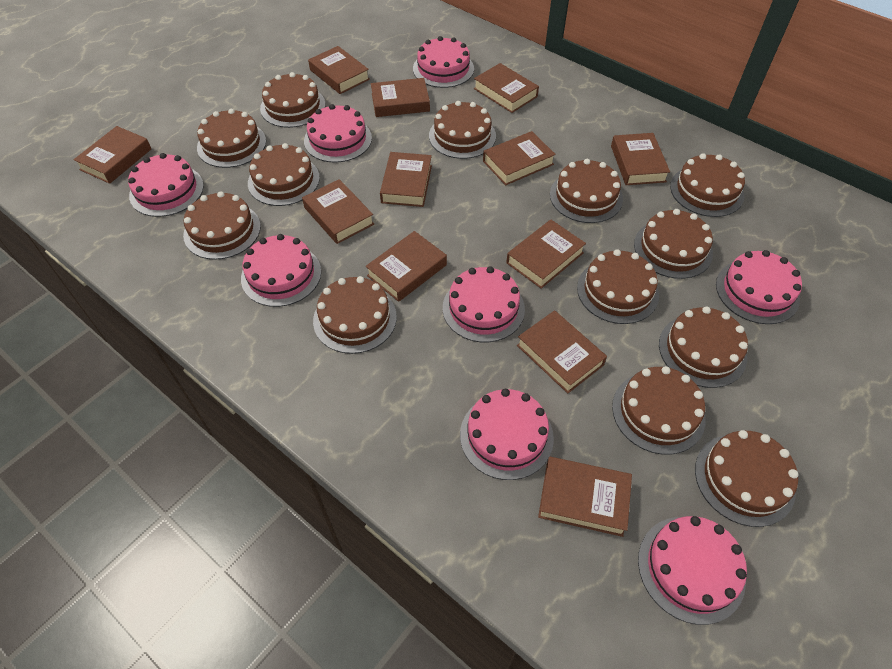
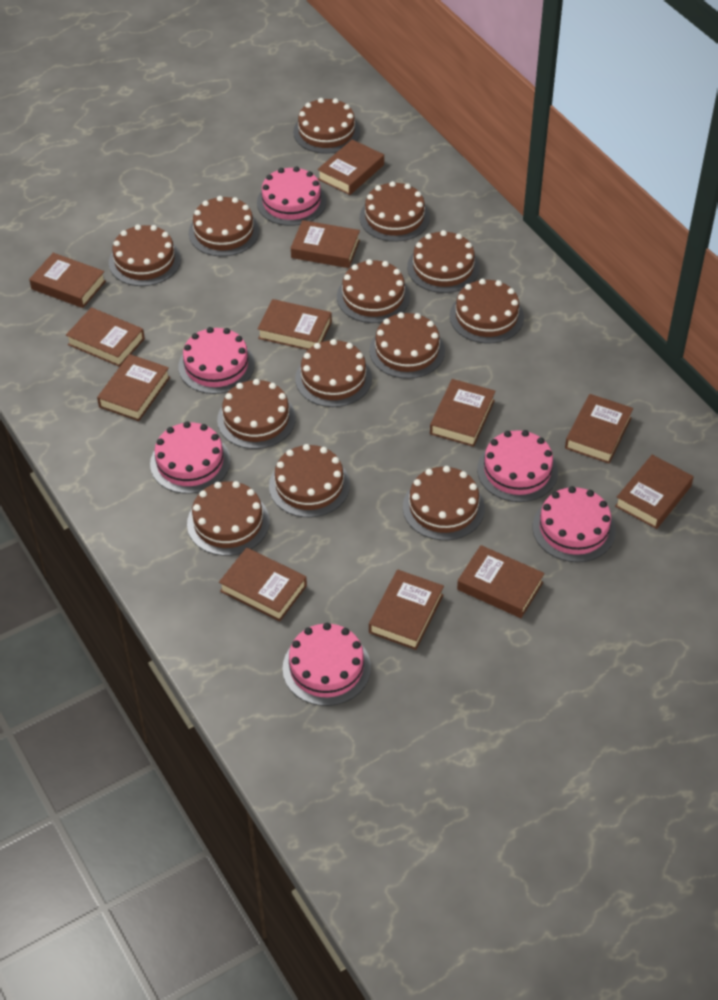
pink cake: [128,153,204,217] [241,234,321,307] [304,104,372,163] [413,36,474,88] [443,266,525,342] [460,389,554,480] [638,516,747,625] [716,250,802,324] = 8 -> [150,421,230,494] [178,327,255,394] [257,166,326,226] [282,623,371,706] [477,430,558,502] [533,486,616,562] = 6

